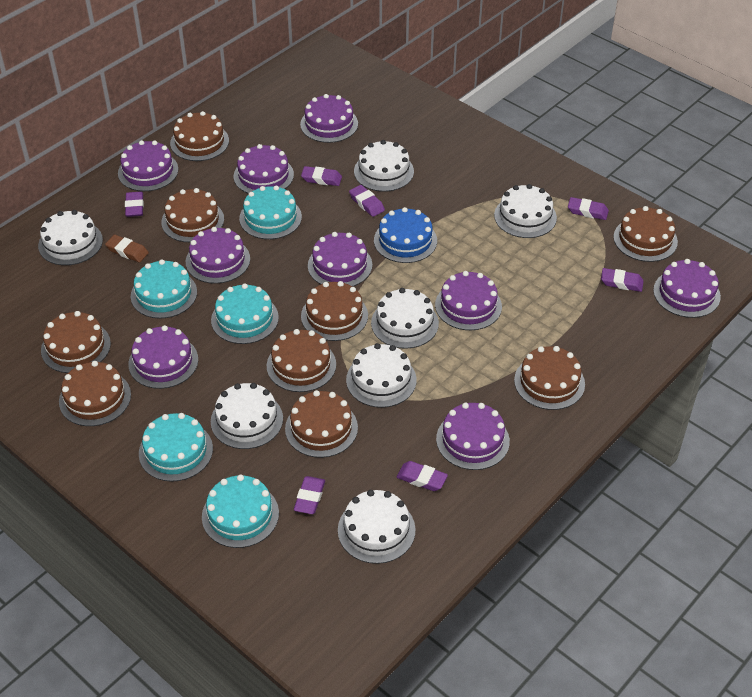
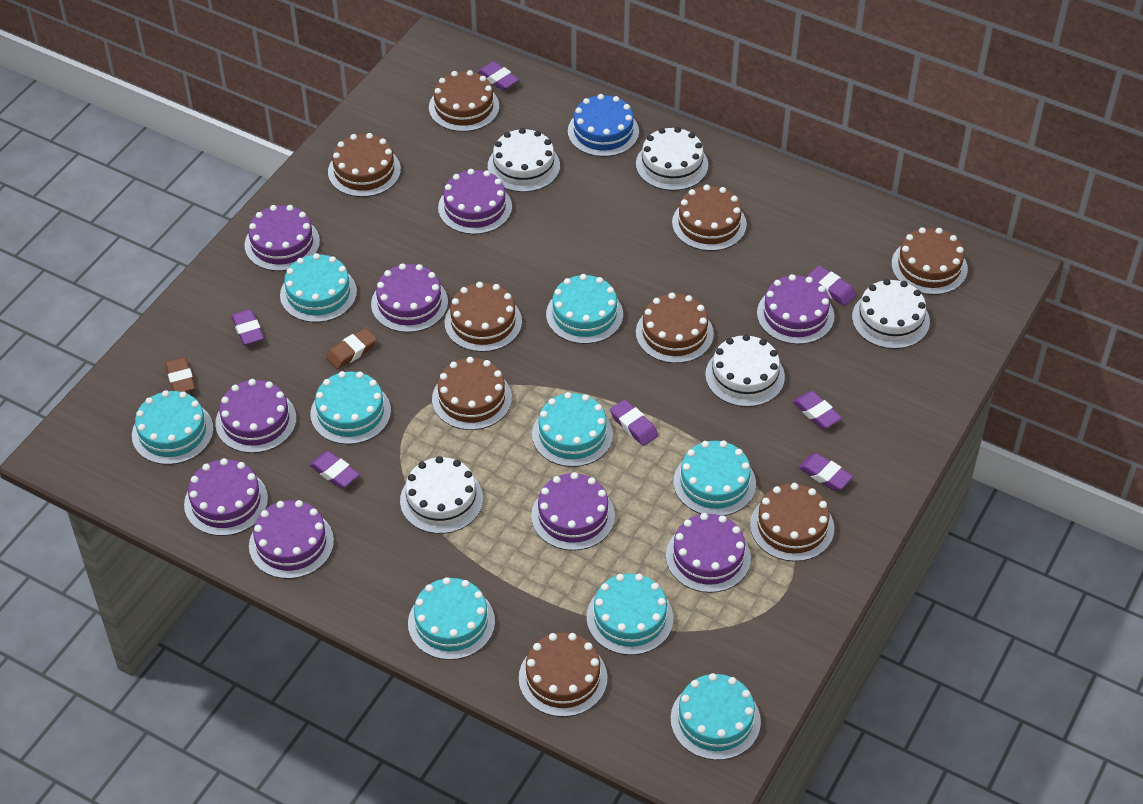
brown eraser: [105,235,149,263] = 1 -> [165,357,195,392] [326,328,377,369] = 2
turquoise cake: [131,260,197,319] [139,413,213,482] [202,474,279,548] [211,283,279,344] [239,185,302,239] = 5 -> [132,390,214,465] [280,253,357,322] [310,371,391,444] [408,577,495,660] [532,392,613,467] [546,274,623,344] [587,573,673,655] [670,673,761,760] [673,440,756,516] = 9
white cake: [38,210,103,265] [211,383,283,449] [338,490,416,564] [346,343,416,408] [354,140,414,191] [371,288,439,349] [494,184,557,238] = 7 -> [400,456,483,534] [488,128,560,192] [636,127,708,191] [705,334,785,407] [852,279,930,349] = 5

